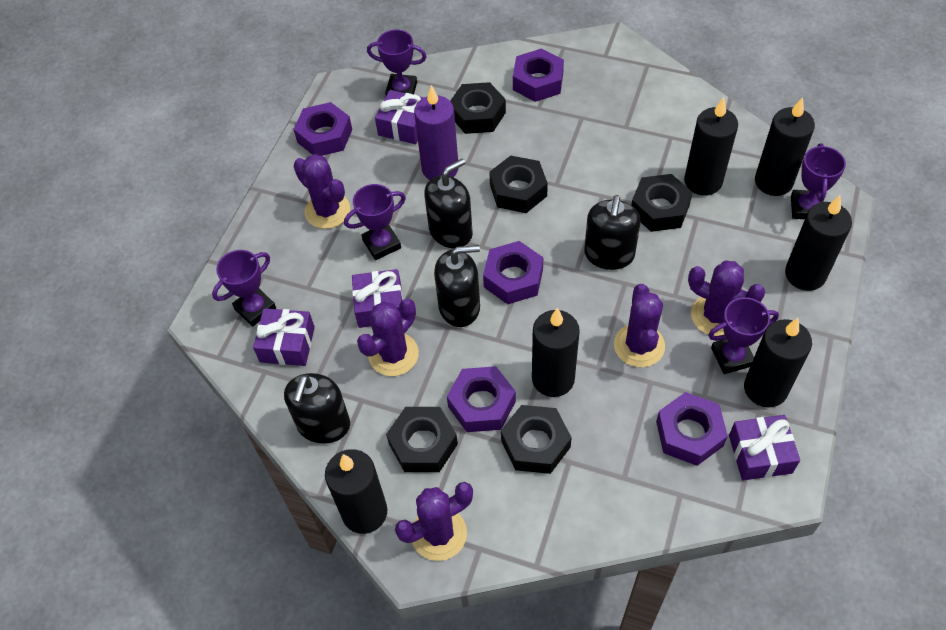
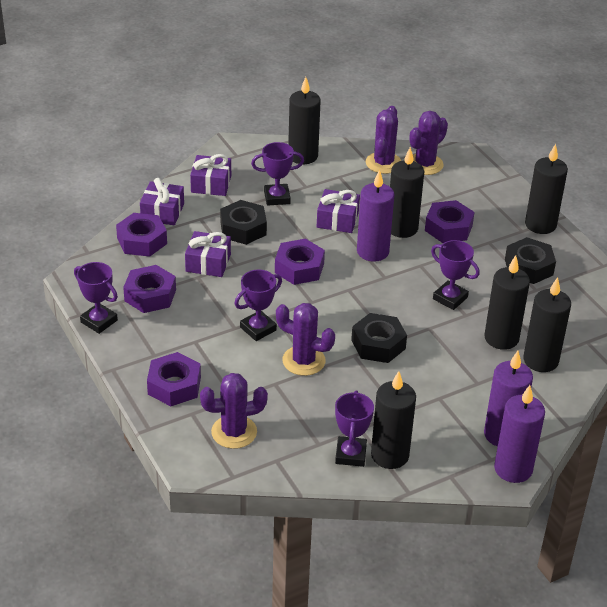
black nut: [386,407,458,472] [450,82,506,134] [489,155,548,213] [501,405,572,474] [631,174,693,232] = 5 -> [220,200,267,245] [351,313,407,363] [505,237,556,284] = 3
black soap dispenser: [284,373,350,444] [424,159,473,248] [434,245,480,327] [584,195,641,270] = 4 -> none = 0
purple cactus: [294,154,350,229] [357,298,419,376] [395,482,473,561] [614,284,665,367] [688,261,765,336] = 5 -> [200,373,268,449] [276,303,335,376] [366,106,401,174] [409,111,448,175] = 4
purple candle: [414,85,458,180] = 1 -> [357,170,395,262] [484,351,533,447] [494,385,545,483] = 3

